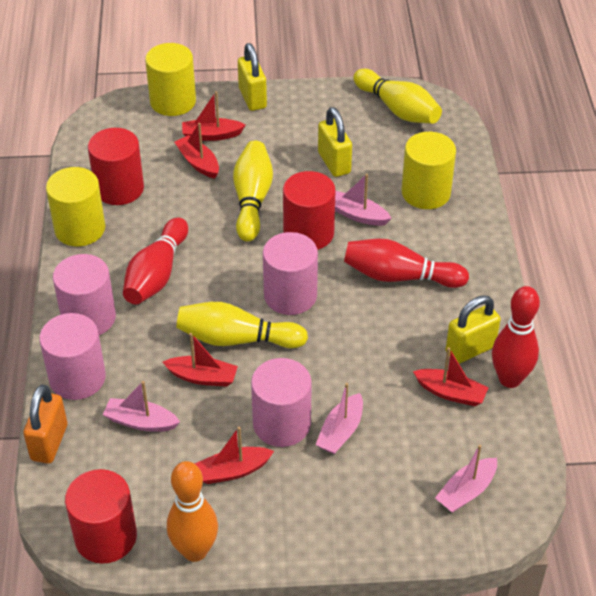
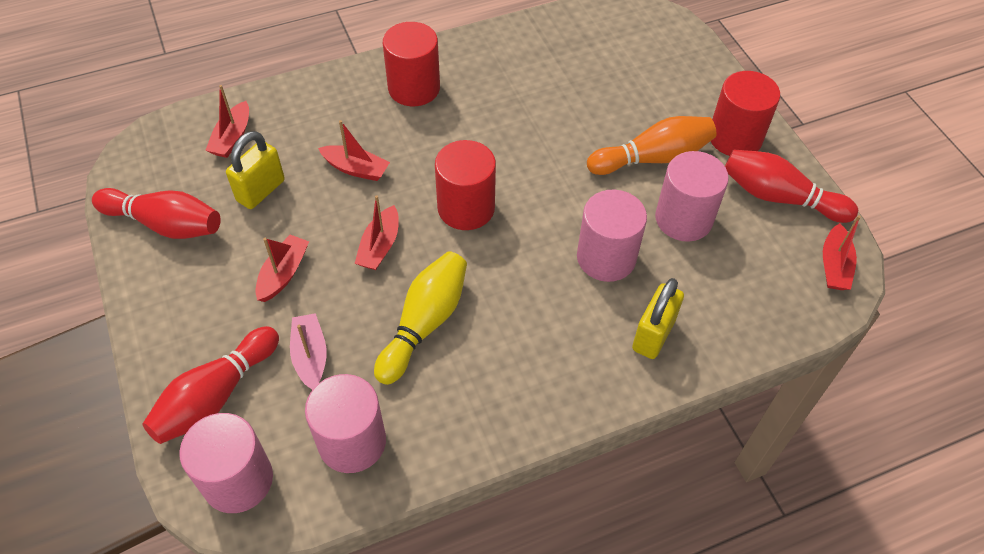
orange padlock: [23,384,67,463] = 1 -> none = 0
pink boat: [103,381,180,432] [315,383,363,454] [335,174,392,226] [435,445,497,513] = 4 -> [290,313,327,390] = 1
yellow bowling pin: [176,302,308,348] [233,141,273,242] [353,69,442,124] = 3 -> [374,251,467,385] = 1
yellow cylinder: [46,167,105,246] [145,43,196,116] [401,132,456,209] = 3 -> none = 0
yellow padlock: [238,43,267,111] [318,107,352,177] [446,295,501,364] = 3 -> [226,131,285,209] [632,278,684,359] = 2

